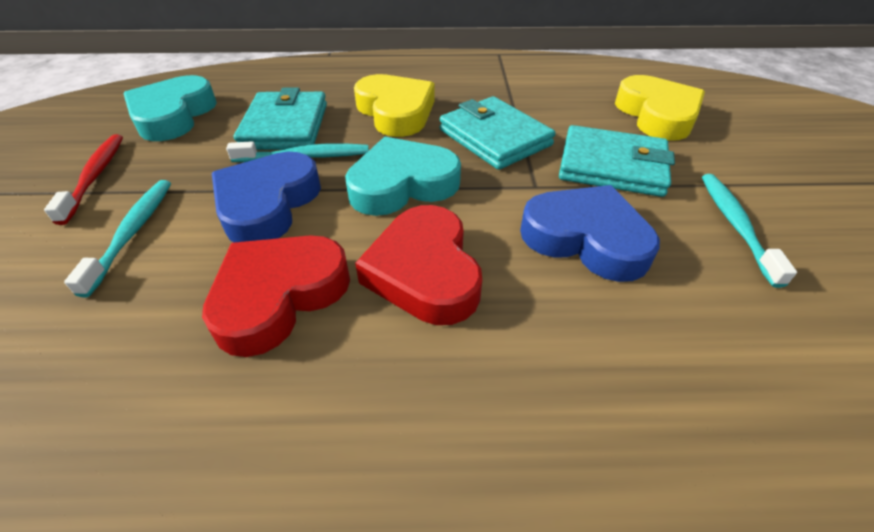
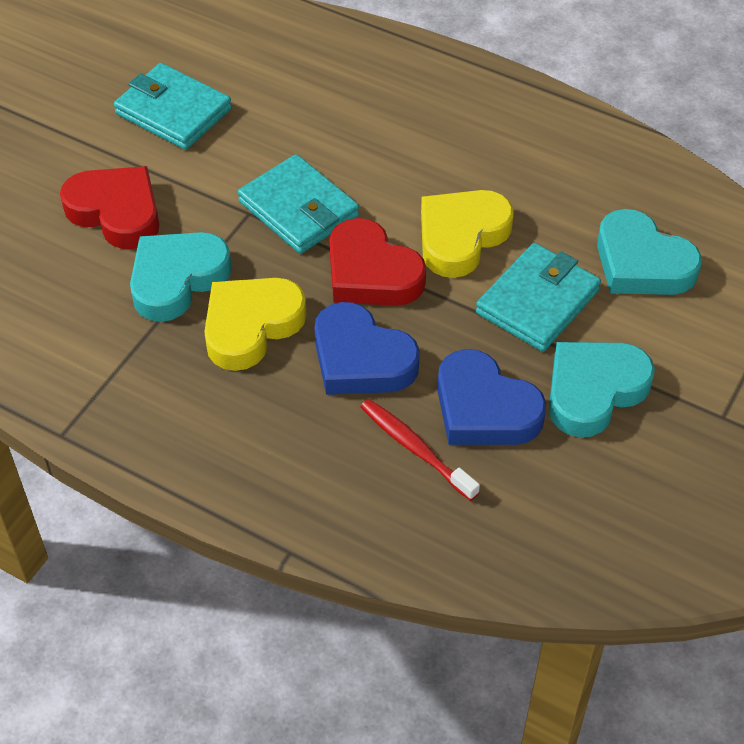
turquoise heart: [123,75,217,141] [345,137,461,216] = 2 -> [130,232,232,322] [549,342,655,437] [597,209,702,295] = 3
turquoise toothbrush: [64,180,171,298] [226,141,369,162] [702,174,797,288] = 3 -> none = 0

